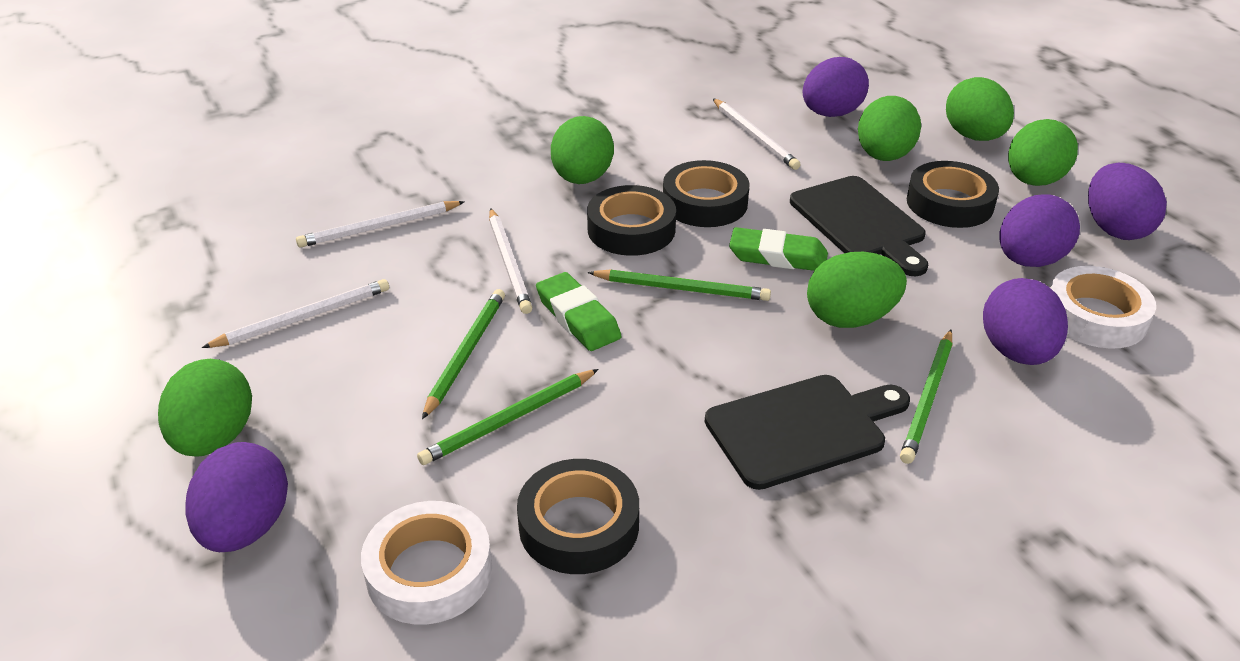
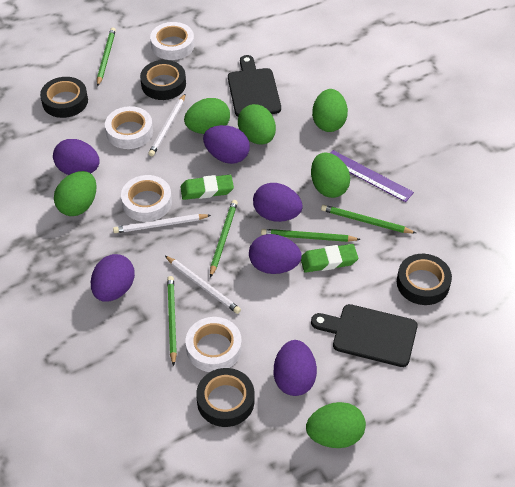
green pencil: [417,369,599,465] [422,289,505,419] [588,269,771,301] [900,330,952,464] = 4 -> [97,28,116,87] [167,276,177,366] [210,200,238,278] [261,229,361,242] [321,205,416,233] = 5
purple egg: [185,442,288,552] [803,57,869,117] [983,278,1068,365] [999,194,1080,267] [1088,163,1167,240] = 5 -> [53,139,100,175] [91,254,135,302] [203,125,250,164] [249,234,302,274] [253,183,303,222] [274,340,317,396] = 6
purple ruler: none = 0 -> [331,150,414,202] = 1
white pencil: [202,279,389,348] [296,201,465,248] [489,208,533,314] [713,98,800,170] = 4 -> [113,214,211,233] [148,94,185,156] [164,255,241,314] = 3
white tape: [361,501,492,625] [1051,266,1156,349] = 2 -> [105,106,153,149] [121,175,172,222] [150,22,194,60] [186,317,242,372] = 4

